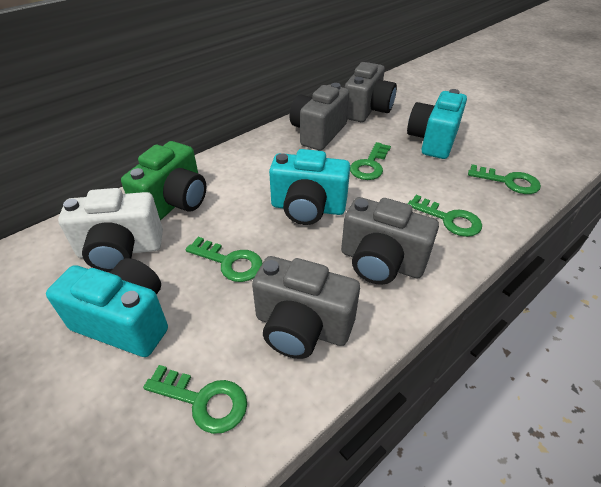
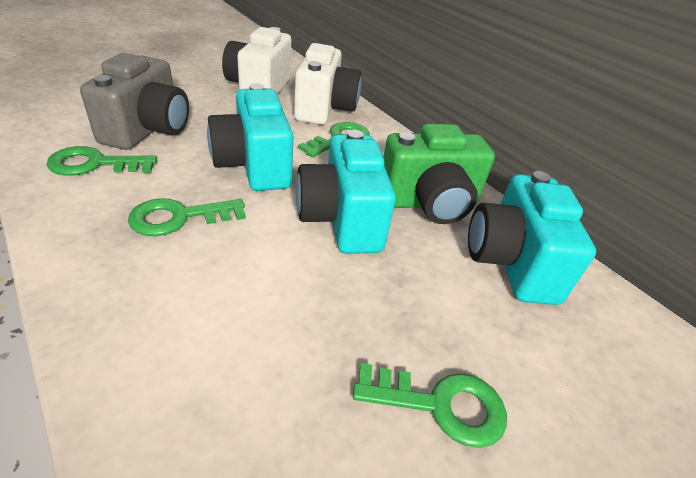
green key: [143,365,247,434] [185,237,262,282] [350,142,391,180] [408,195,482,237] [468,164,541,194] = 5 -> [47,146,157,176] [128,198,246,236] [298,122,370,157] [353,363,507,448] = 4
grey camera: [252,256,360,359] [290,83,349,151] [341,197,439,285] [345,62,397,122] = 4 -> [80,53,189,150] = 1
white camera: [58,188,163,272] = 1 -> [222,27,291,95] [294,43,361,125] = 2

